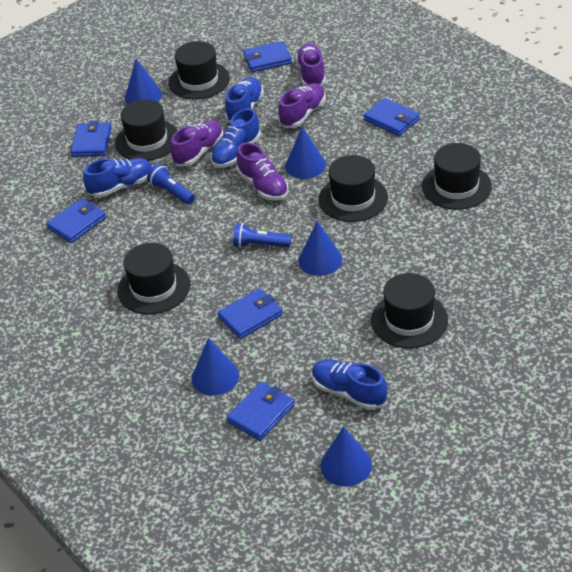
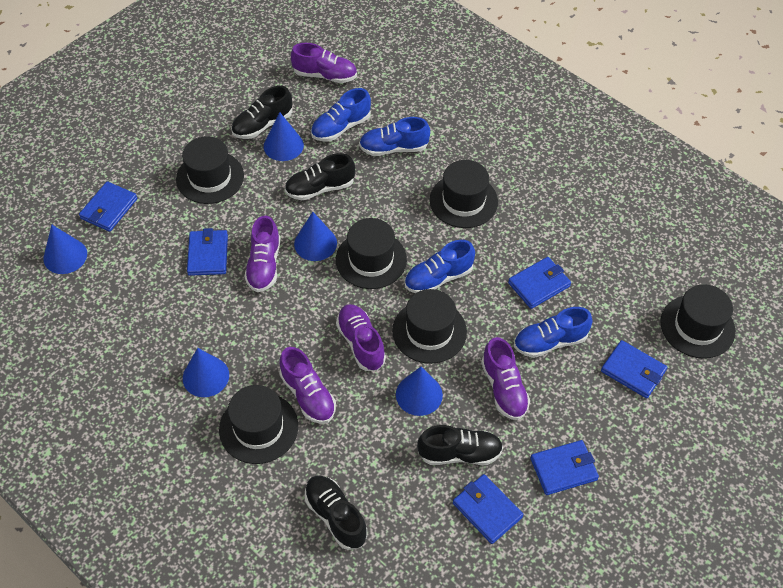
black shoe: none = 0 -> [231,86,292,139] [285,153,355,200] [305,476,367,550] [417,425,503,465] = 4
blue flashlight: [147,164,195,205] [233,223,291,248] = 2 -> none = 0
purple shoe: [170,120,223,166] [237,142,289,201] [278,83,326,128] [296,43,326,86] = 4 -> [244,215,280,292] [279,347,336,424] [291,43,357,83] [336,304,386,371] [481,337,530,420] = 5

